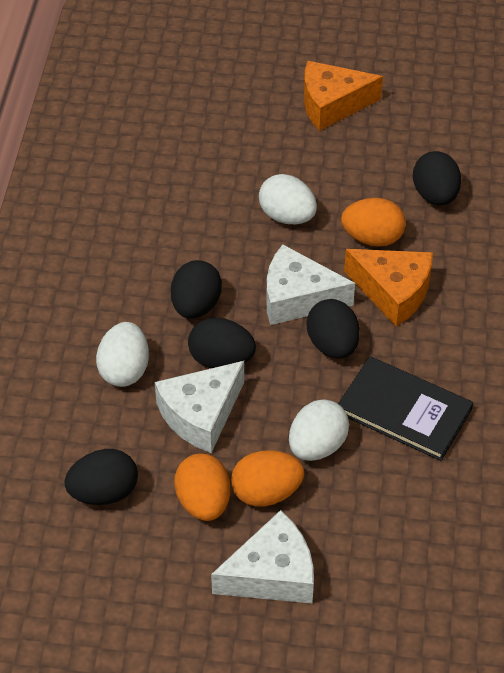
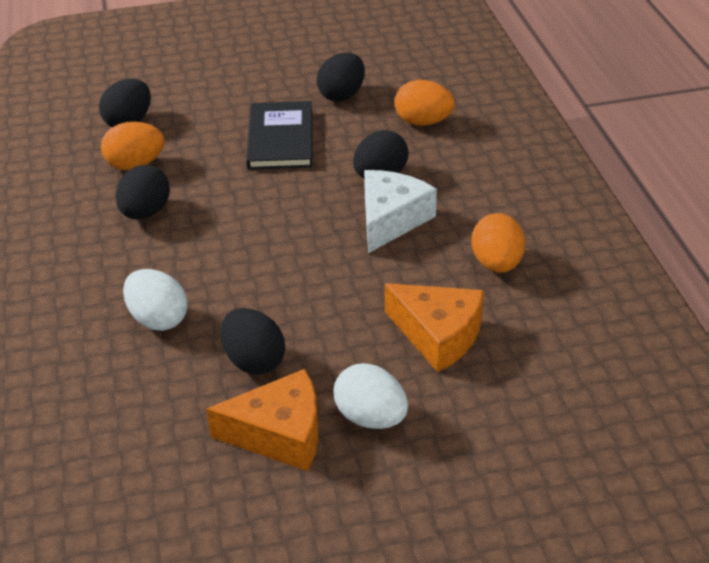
white cheese: [155,361,244,453] [211,510,314,603] [266,245,355,325] = 3 -> [364,170,437,253] = 1
white egg: [96,322,149,387] [259,174,317,225] [289,399,349,461] = 3 -> [123,269,188,331] [333,363,408,429] = 2

